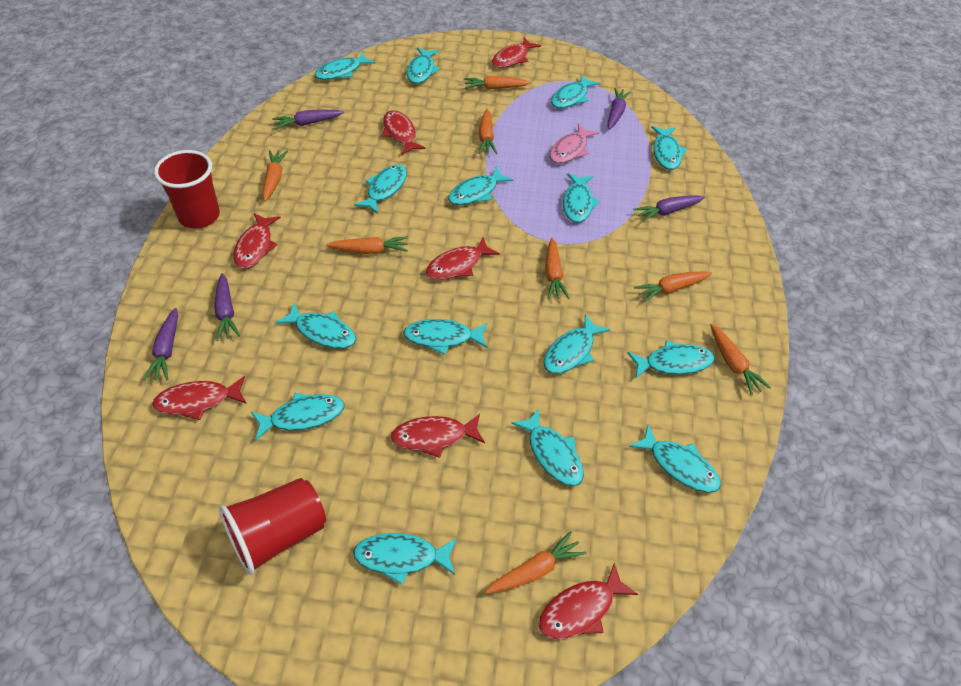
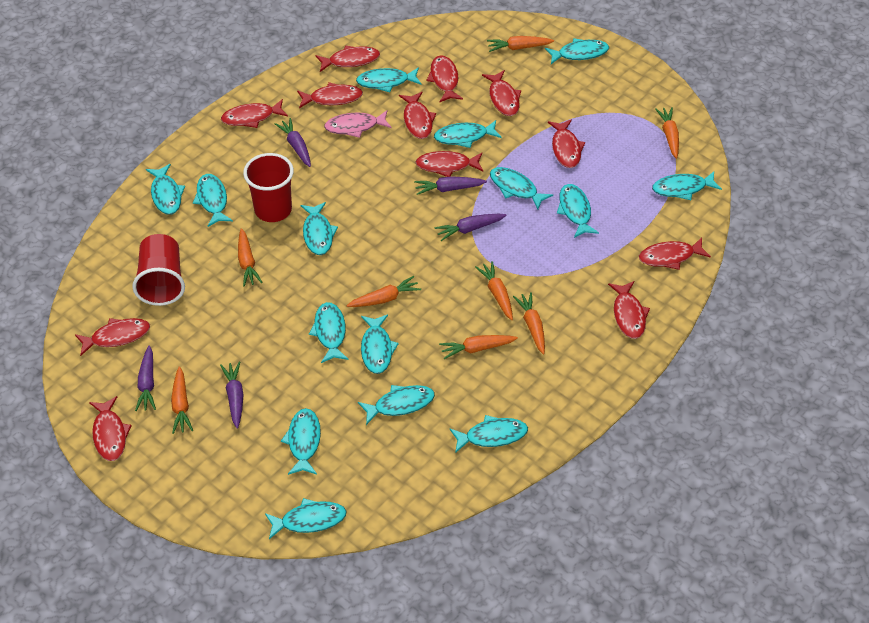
red fish: [152,376,247,420] [233,213,281,269] [382,110,426,155] [390,414,485,458] [426,237,500,280] [492,37,541,68] [538,562,638,639] = 7 -> [75,318,150,356] [89,396,132,461] [221,99,288,128] [297,82,363,108] [316,45,380,72] [399,92,436,139] [415,151,483,177] [426,55,463,103] [482,70,521,116] [548,119,585,168] [608,281,650,339] [639,238,711,270] = 12

